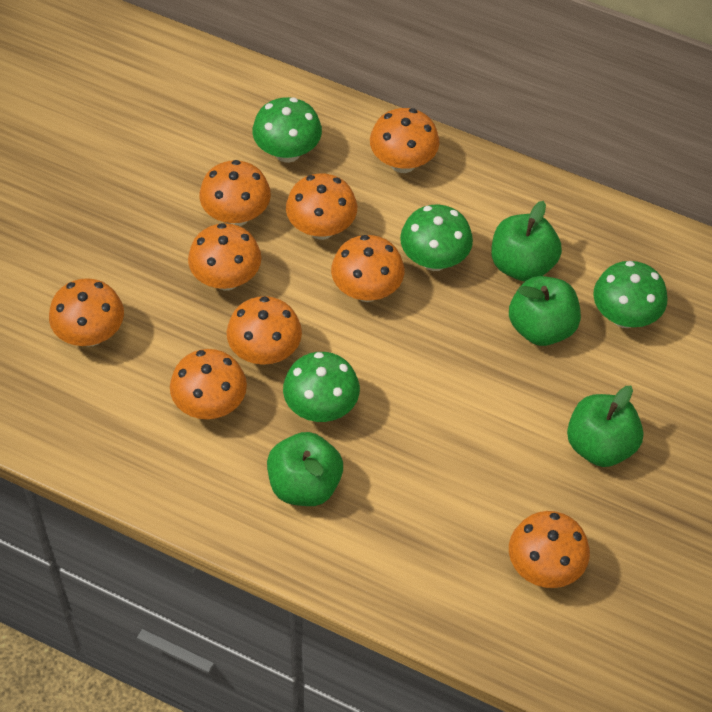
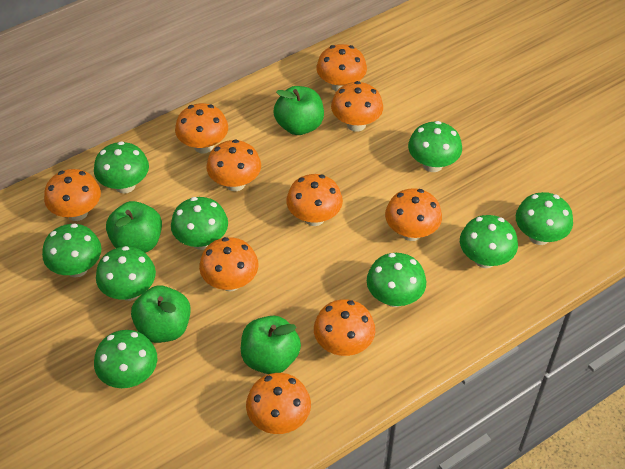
green mushroom: [252,97,322,163] [283,352,360,422] [400,205,473,271] [593,261,667,328] = 4 -> [42,224,101,278] [94,141,149,194] [94,330,157,388] [96,246,156,301] [171,197,228,250] [367,253,426,307] [408,121,462,172] [460,215,518,268] [516,192,573,245] = 9
orange mushroom: [49,278,124,346] [170,349,247,419] [188,223,261,290] [199,160,271,226] [227,296,302,365] [286,173,357,240] [331,235,404,302] [370,108,439,173] [509,511,590,588] = 9 -> [44,169,101,221] [175,103,228,154] [199,237,258,291] [206,140,261,191] [246,373,311,434] [286,174,343,226] [314,299,375,356] [316,44,367,92] [331,81,383,132] [385,188,442,241] = 10

